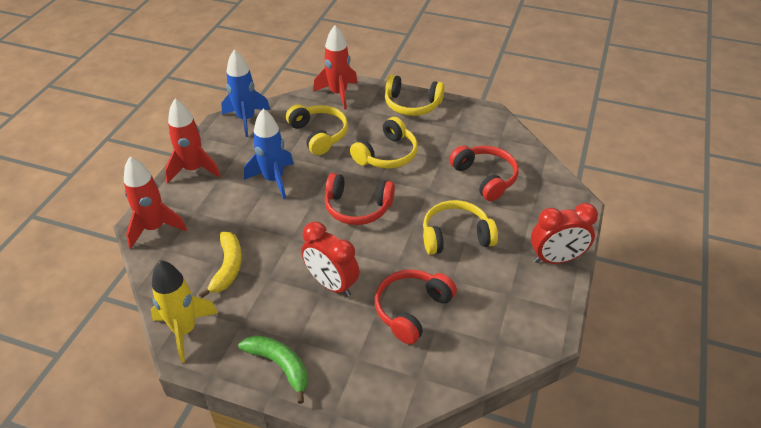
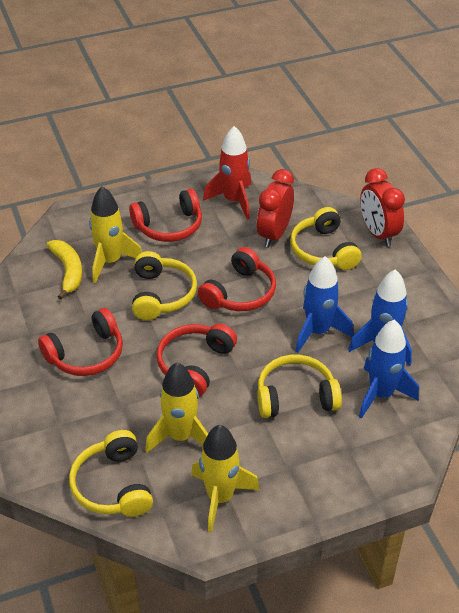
blue rocket: [221,50,270,137] [244,109,294,199] = 2 -> [295,256,353,353] [348,269,412,366] [359,320,419,419] = 3
green banana: [238,335,308,404] = 1 -> none = 0
red headphones: [325,173,395,225] [375,270,457,345] [449,145,519,201] = 3 -> [38,308,123,376] [129,189,202,242] [156,324,237,396] [198,247,276,311] = 4
red rocket: [124,156,187,249] [165,99,220,184] [313,25,358,110] = 3 -> [203,126,251,219] = 1
yellow rocket: [151,260,218,363] = 1 -> [89,186,142,283] [145,362,208,453] [191,425,260,533] = 3

